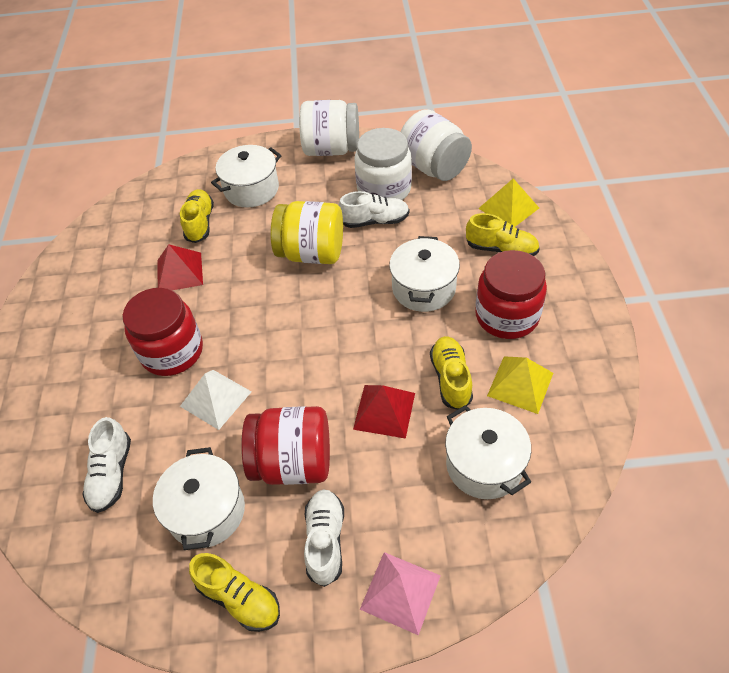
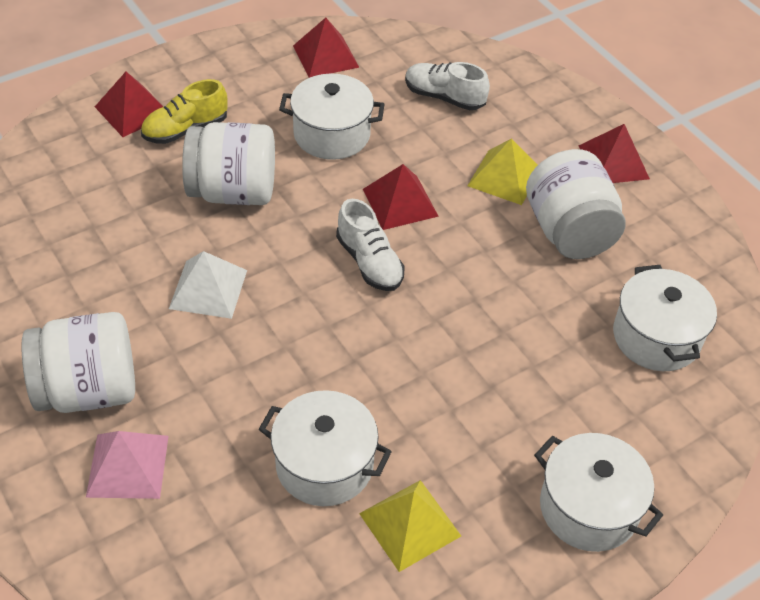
red jar: [122,288,203,376] [241,406,330,485] [475,250,547,339] = 3 -> none = 0
red pyramid: [157,244,203,290] [353,385,415,439] = 2 -> [95,72,163,137] [293,18,359,78] [363,164,439,230] [579,124,650,183] = 4
white shoe: [82,417,131,513] [304,489,344,587] [339,191,409,228] = 3 -> [336,199,405,291] [405,62,490,110] = 2
yellow jar: [270,201,343,264] = 1 -> none = 0
yellow shoe: [180,189,214,243] [189,553,280,632] [430,336,473,410] [466,213,540,256] = 4 -> [141,79,228,144] = 1

